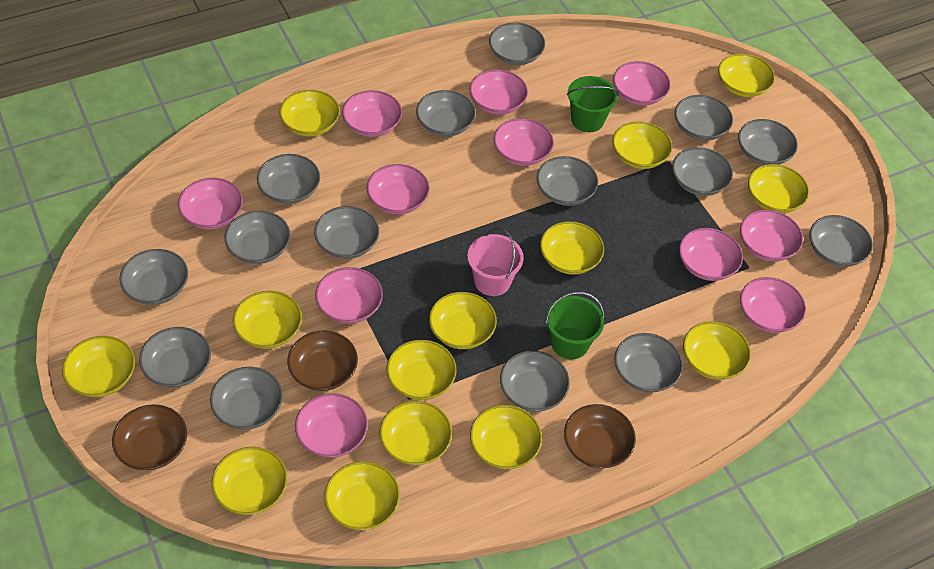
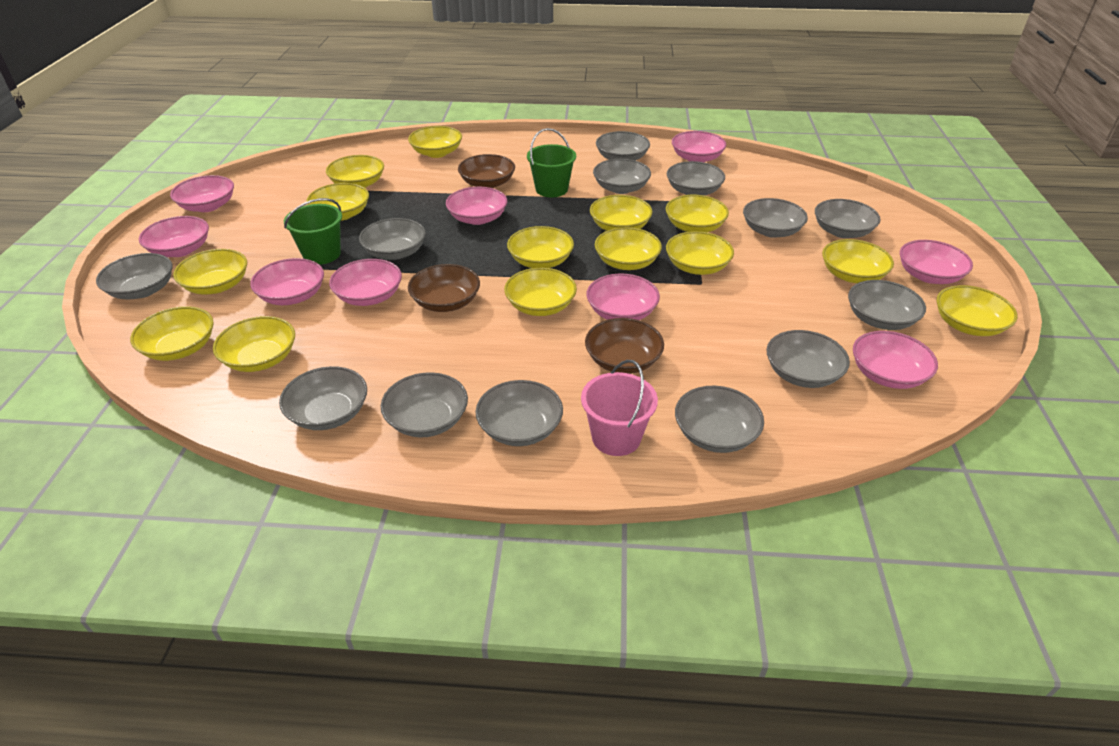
grey bowl: [119,249,188,305] [139,327,211,387] [210,367,283,430] [224,211,290,264] [257,154,320,204] [314,206,379,259] [416,90,476,137] [489,22,545,65] [500,351,570,412] [537,156,598,206] [614,333,683,393] [672,147,733,196] [674,95,733,141] [738,119,798,165] [809,215,873,267] = 15 -> [96,253,173,299] [279,366,367,430] [359,218,426,260] [381,372,468,437] [475,380,563,446] [593,159,651,194] [596,131,650,161] [667,161,725,195] [675,386,764,453] [743,198,808,238] [767,330,850,388] [815,199,881,238] [848,280,926,330] = 13
pink bowl: [178,178,243,229] [295,393,368,458] [315,267,383,324] [342,90,402,137] [367,164,430,214] [470,70,528,115] [494,118,554,166] [613,61,671,106] [679,228,743,281] [740,210,803,262] [740,277,806,333] = 11 -> [139,216,209,257] [170,175,234,212] [250,258,324,305] [329,259,402,306] [446,187,507,225] [586,273,660,320] [672,131,726,162] [853,331,938,389] [900,240,973,284] = 9

